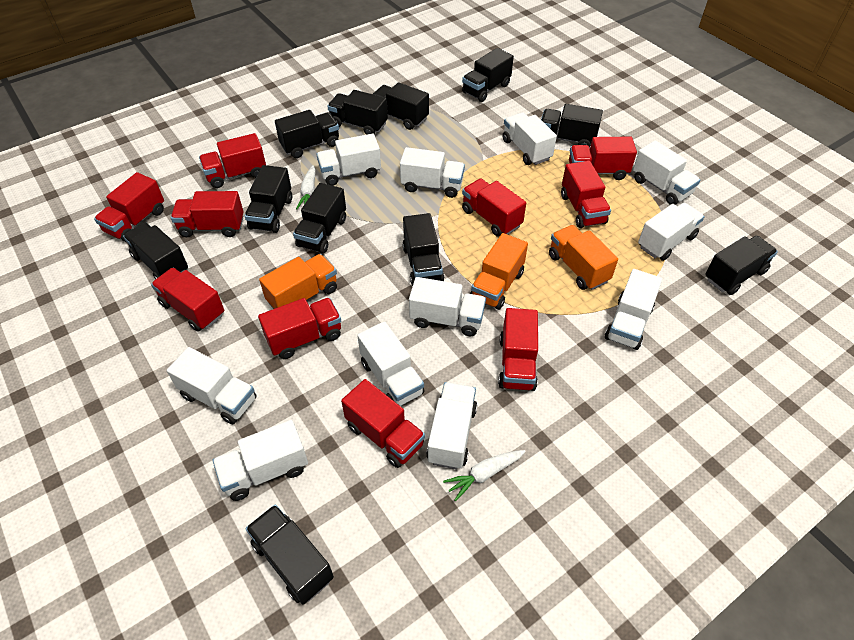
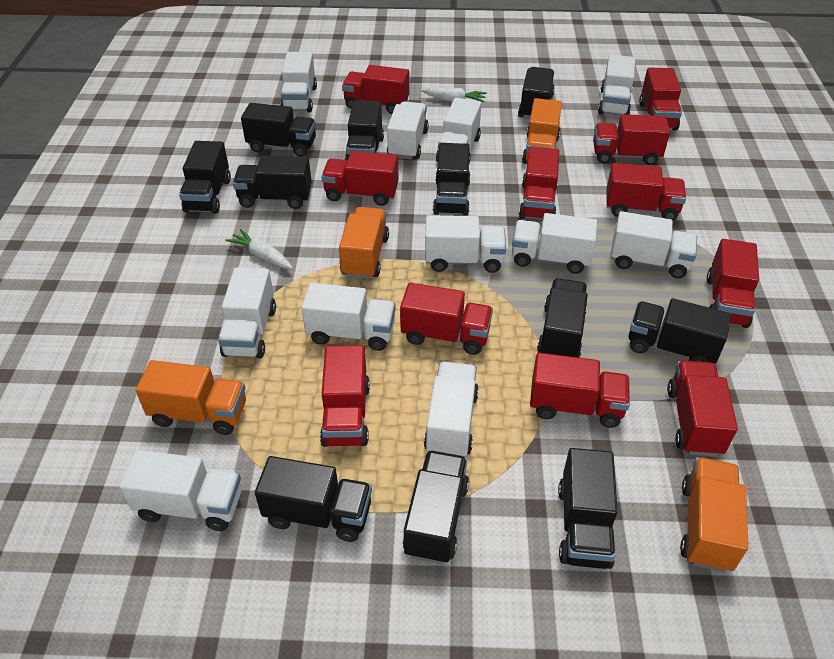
orange truck: [259,254,337,309] [470,233,528,310] [549,225,618,290] = 3 -> [135,360,246,435] [339,207,389,279] [522,98,562,164] [680,457,748,572] = 4
red truck: [94,172,164,242] [151,268,224,332] [171,191,244,237] [199,133,266,188] [258,298,341,359] [341,379,425,468] [462,178,526,237] [498,308,538,391] [561,161,611,228] [569,137,637,180] = 10 -> [320,345,370,447] [321,151,399,206] [342,65,410,114] [400,283,493,355] [519,147,559,219] [530,353,630,428] [593,114,670,165] [607,163,686,221] [639,68,682,131] [667,361,738,457] [707,239,759,328] = 11

